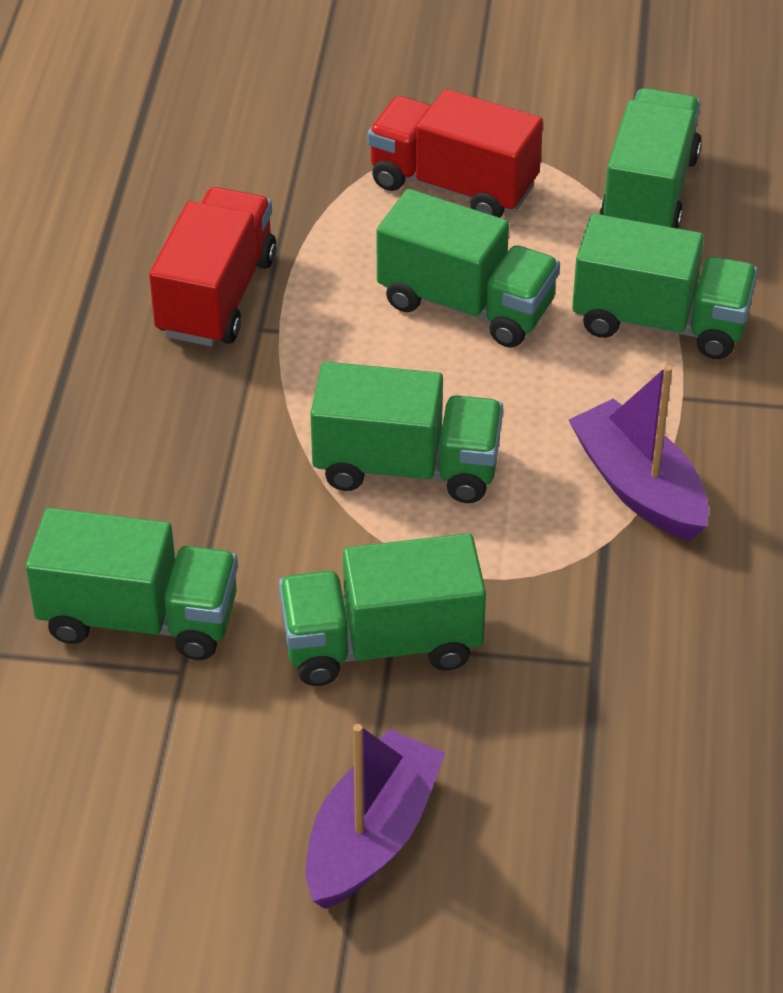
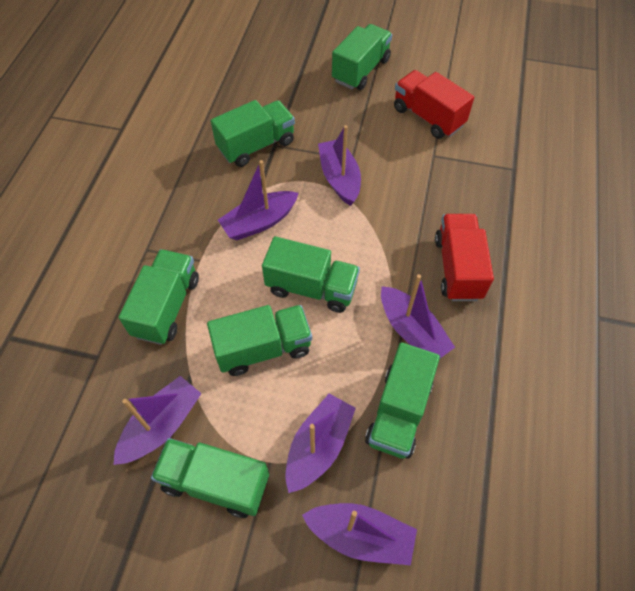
green truck: [26,508,238,660] [279,533,486,686] [310,362,503,503] [376,189,560,348] [572,214,758,359] [600,88,701,228] = 6 -> [118,249,199,345] [151,438,269,518] [207,305,312,376] [211,100,295,167] [262,236,360,313] [332,24,392,90] [365,342,440,459] = 7
purple boat: [306,724,446,909] [569,365,709,541] = 2 -> [114,376,202,465] [218,160,299,240] [285,394,356,493] [302,503,417,565] [318,125,361,206] [381,274,455,358] = 6

